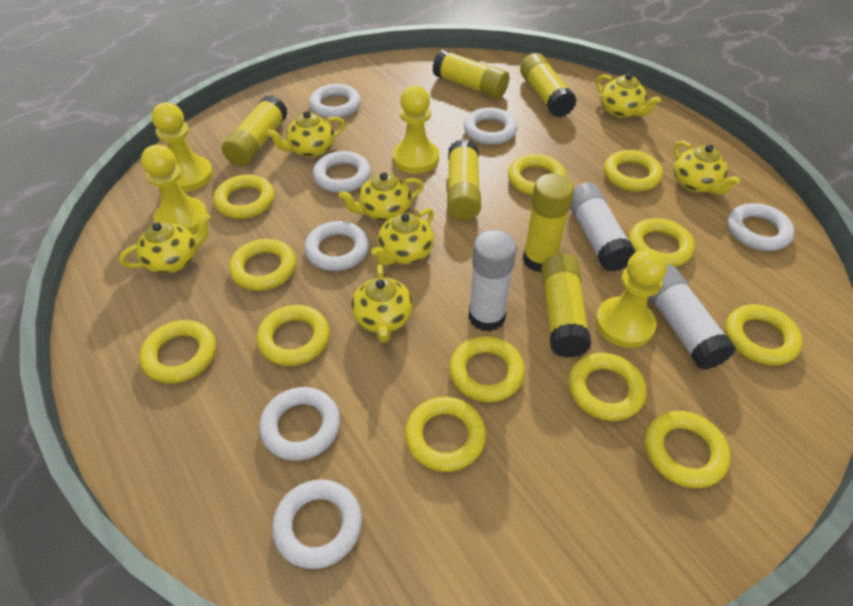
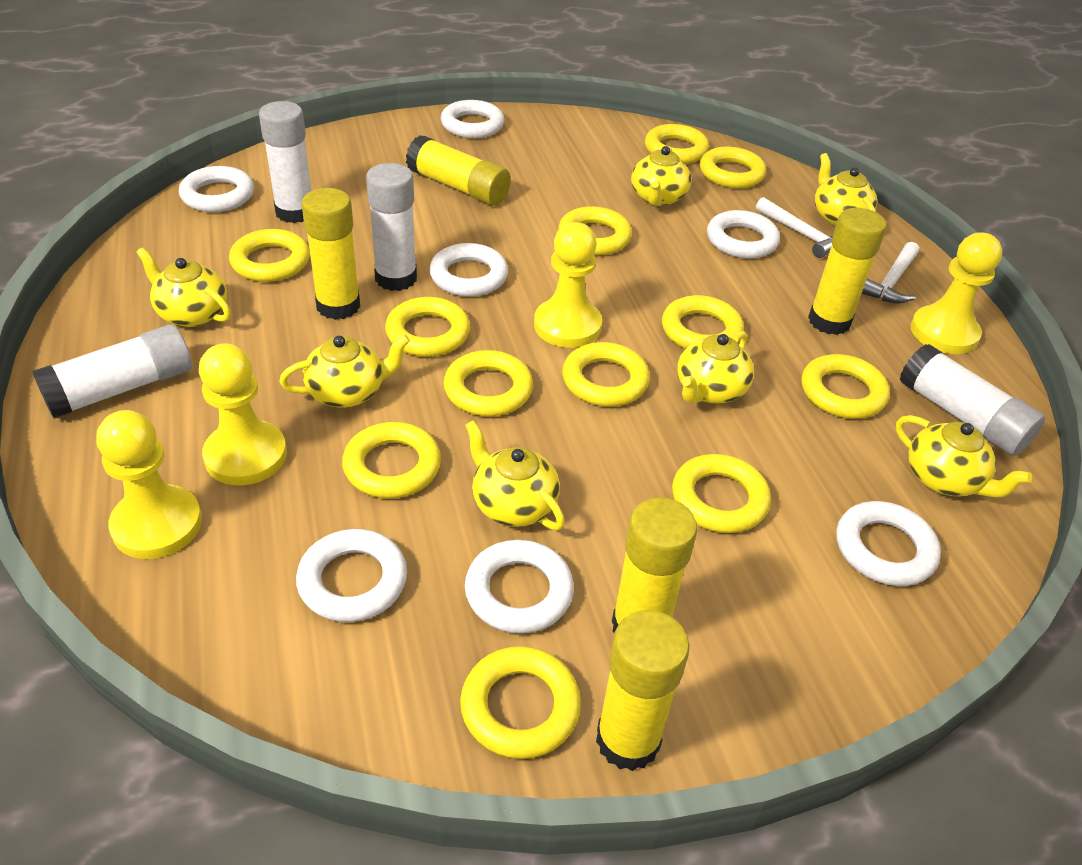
white glue stick: [468,230,517,332] [570,183,635,272] [649,265,736,370] = 3 -> [32,325,192,419] [259,101,311,223] [366,163,417,291] [899,344,1046,456] = 4
white hammer: none = 0 -> [756,197,833,258] [862,242,919,304] = 2
yellow glue stick: [222,95,288,167] [432,50,510,99] [447,139,481,221] [520,53,577,117] [523,173,574,273] [541,253,591,358] = 6 -> [301,188,360,320] [406,135,511,205] [596,610,690,771] [612,497,698,633] [808,208,887,335] = 5

